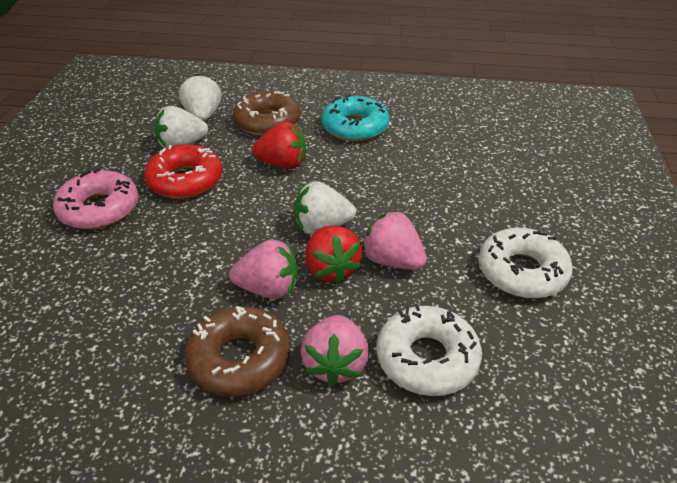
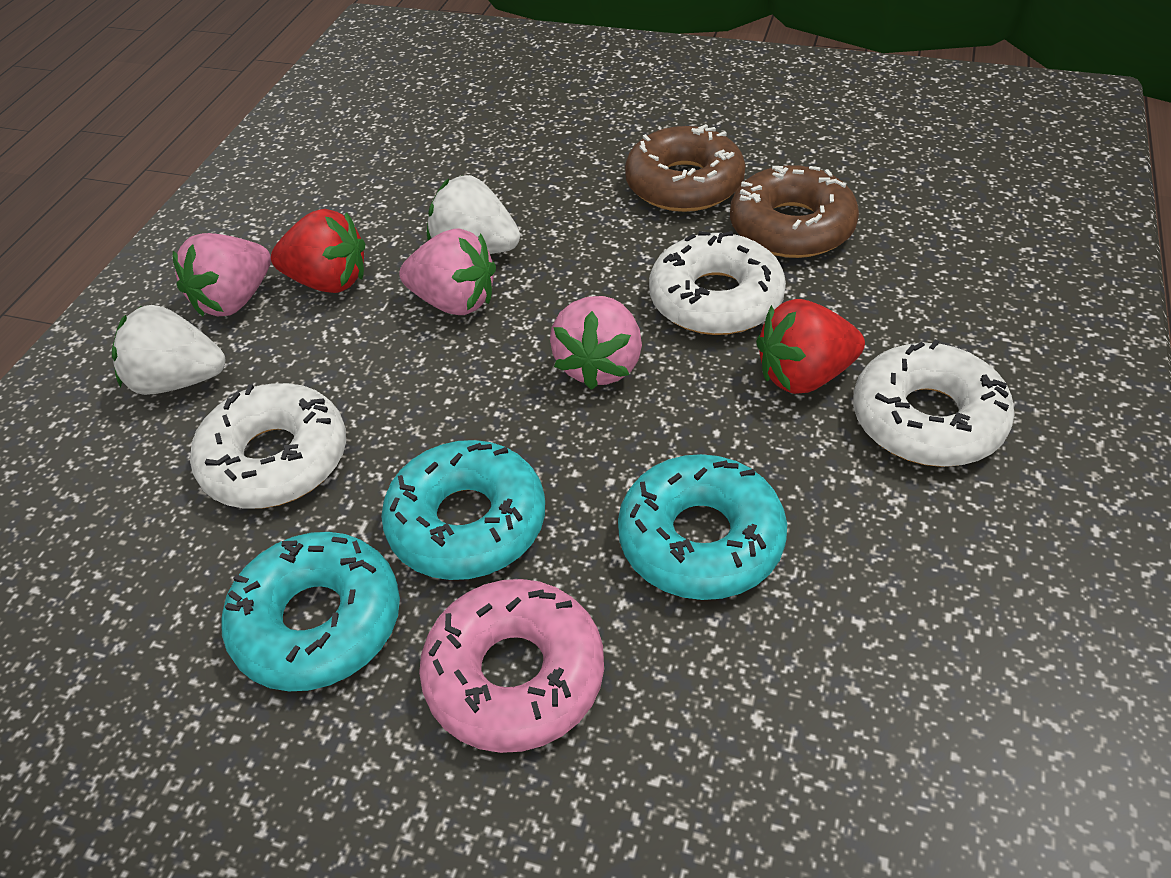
red donut: [144,144,222,199] = 1 -> none = 0
turquoise donut: [321,94,390,142] = 1 -> [221,532,400,691] [381,440,545,580] [618,454,787,600] = 3
white donut: [376,304,482,396] [479,227,573,299] = 2 -> [190,383,346,509] [649,231,786,335] [853,340,1015,467] = 3
white strawberry: [154,106,208,148] [179,74,222,121] [294,181,356,235] = 3 -> [112,305,225,395] [427,175,520,254] = 2

